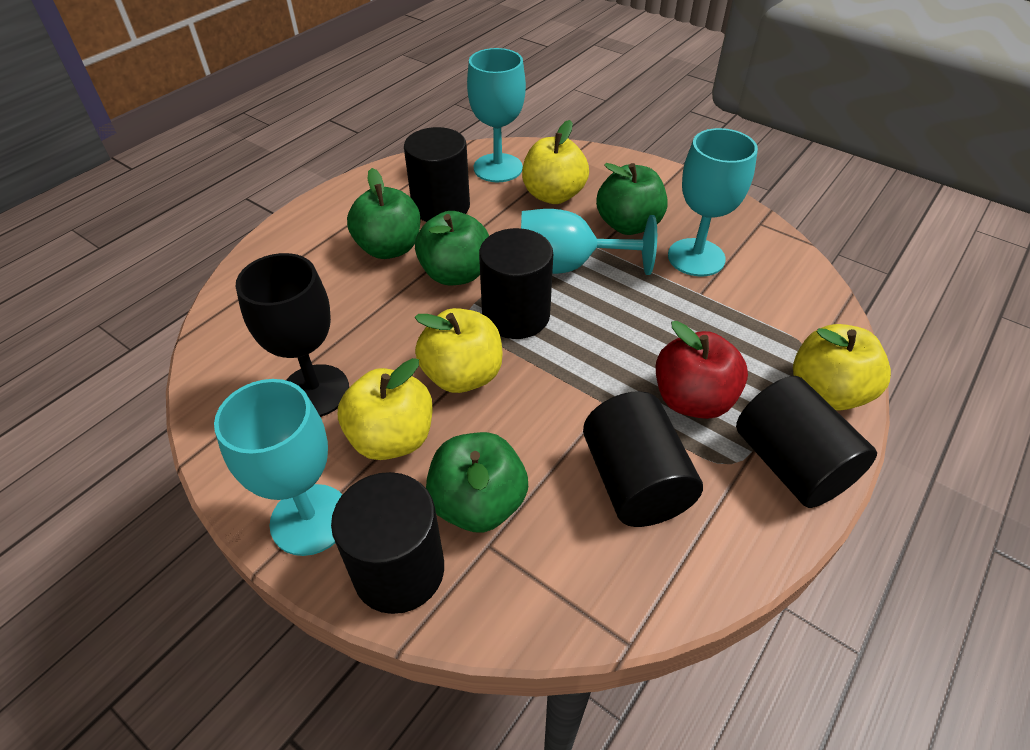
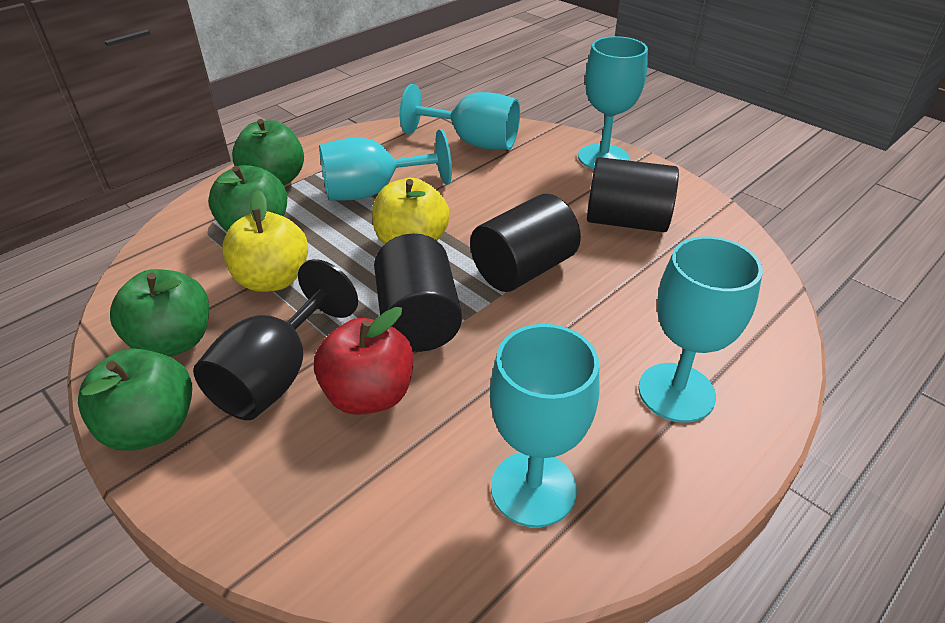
black cylinder: [331,472,444,614] [404,127,470,222] [479,228,553,339] [583,391,703,527] [736,376,877,508] = 5 -> [374,234,462,352] [470,194,581,292] [587,157,679,232] = 3
turquoise goblet: [214,379,342,556] [467,48,526,182] [521,209,657,275] [668,128,758,277] = 4 -> [319,129,452,200] [400,84,520,150] [490,324,600,528] [578,36,648,169] [638,236,763,423] = 5
yellow apple: [338,358,433,460] [414,308,503,393] [522,120,589,204] [793,324,891,411] = 4 -> [222,190,308,292] [372,178,450,244] = 2

